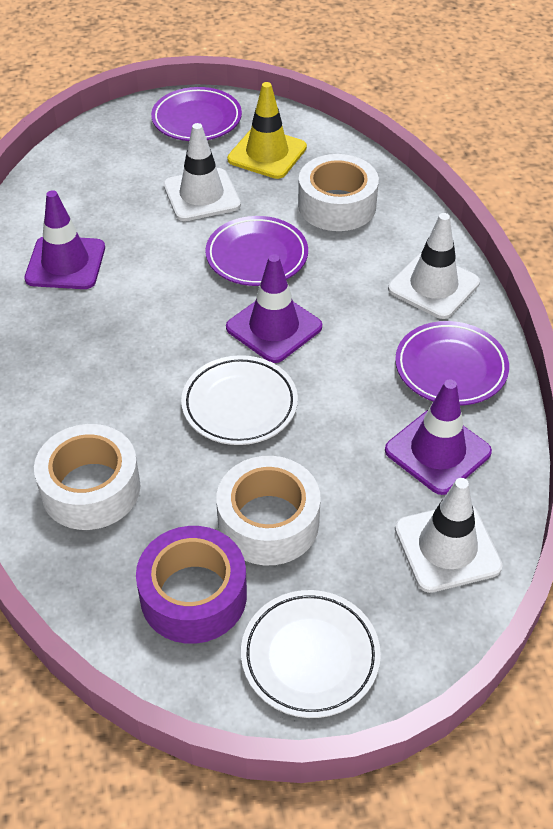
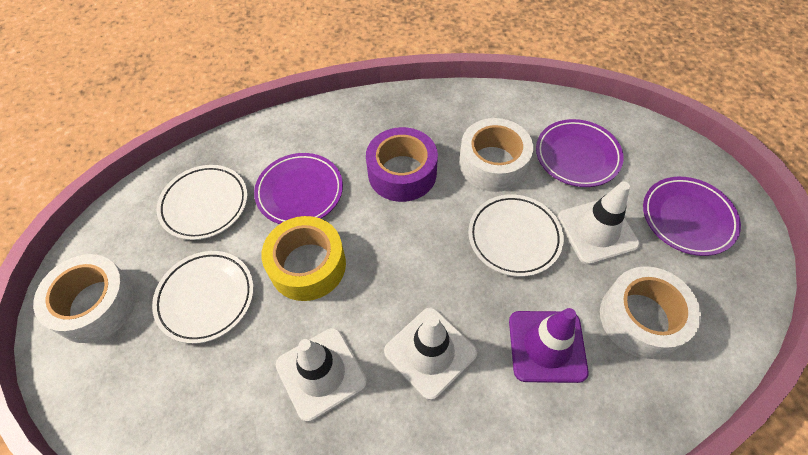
purple traffic cone: [25,190,105,289] [226,254,322,363] [385,379,492,495] = 3 -> [509,308,589,383] = 1
white plate: [181,355,298,445] [241,590,381,718] = 2 -> [152,251,254,344] [157,165,248,240] [468,194,564,277] = 3
yellow tape: none = 0 -> [261,216,346,301] = 1
yellow traffic cone: [227,82,307,179] = 1 -> none = 0

